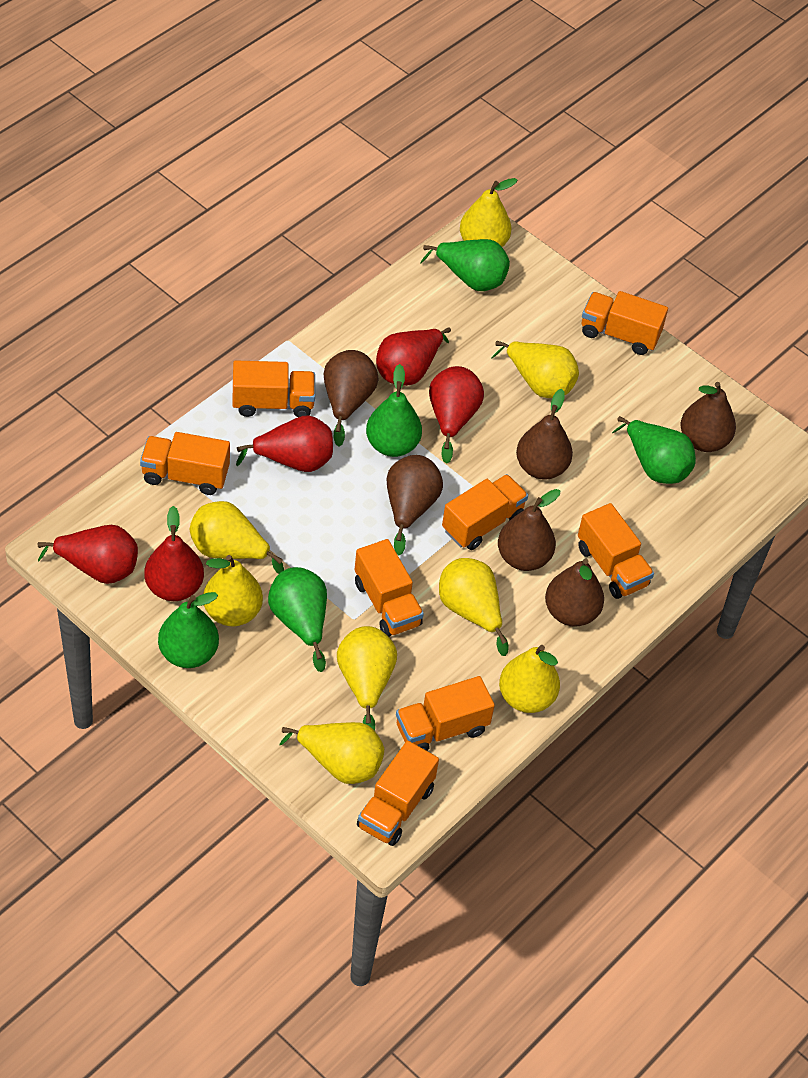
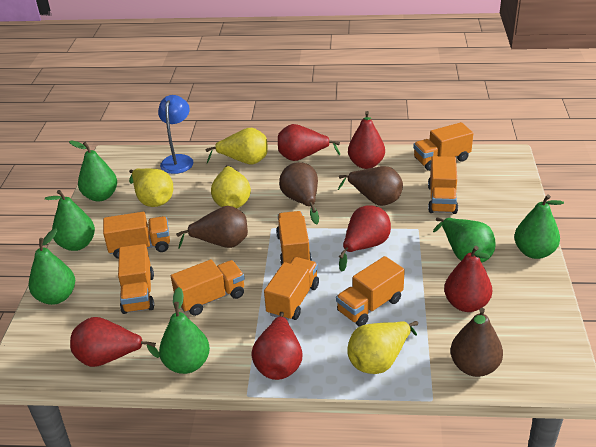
blue lamp: none = 0 -> [158,95,193,174] = 1
brown pear: [324,350,378,447] [386,455,443,555] [498,489,560,571] [516,389,573,480] [545,558,604,627] [681,382,736,452] = 6 -> [176,206,248,249] [279,162,319,224] [338,166,403,206] [450,308,503,377] = 4
green pear: [158,592,219,668] [268,567,327,672] [366,364,422,457] [420,239,510,291] [612,416,696,484] = 5 -> [29,228,75,305] [45,190,95,251] [69,140,117,202] [159,287,210,374] [433,217,496,263] [514,195,564,259] = 6
red pear: [37,525,138,584] [144,506,204,601] [236,415,333,472] [376,327,451,386] [429,366,484,464] = 5 -> [70,317,160,367] [252,312,302,380] [278,124,340,161] [339,206,391,272] [348,111,385,169] [444,246,492,312] = 6
yellow pear: [190,501,284,574] [203,555,263,626] [280,722,384,784] [337,626,397,731] [439,558,509,656] [460,178,517,247] [492,341,579,398] [499,645,560,713] = 8 -> [129,169,173,207] [206,128,268,164] [211,165,251,208] [347,321,418,374] = 4

